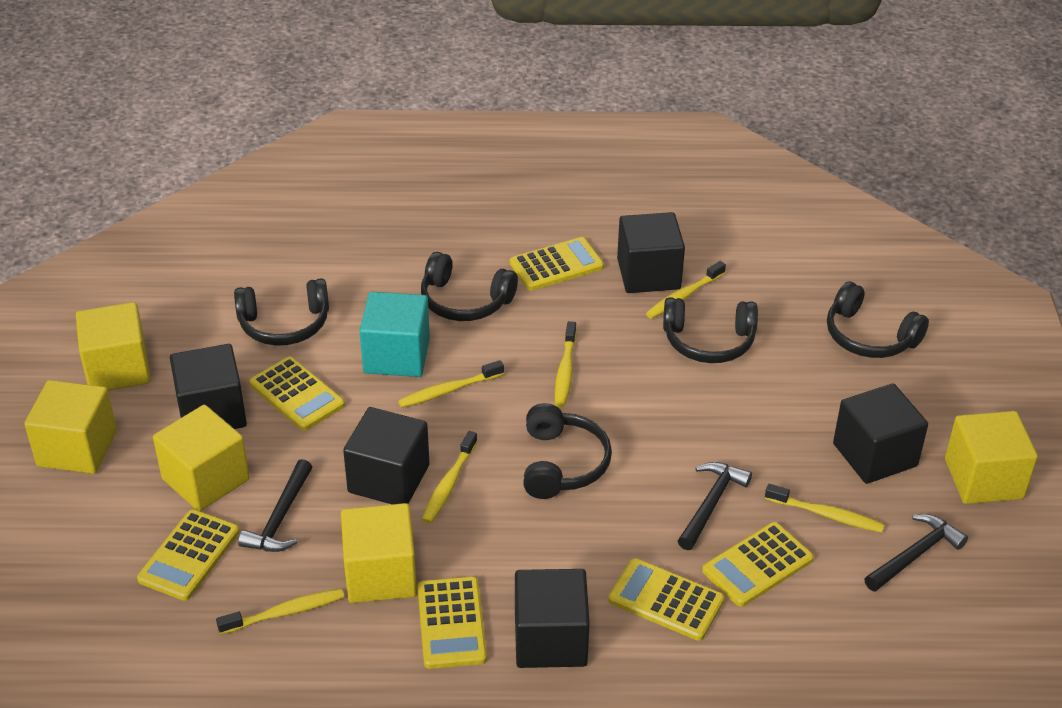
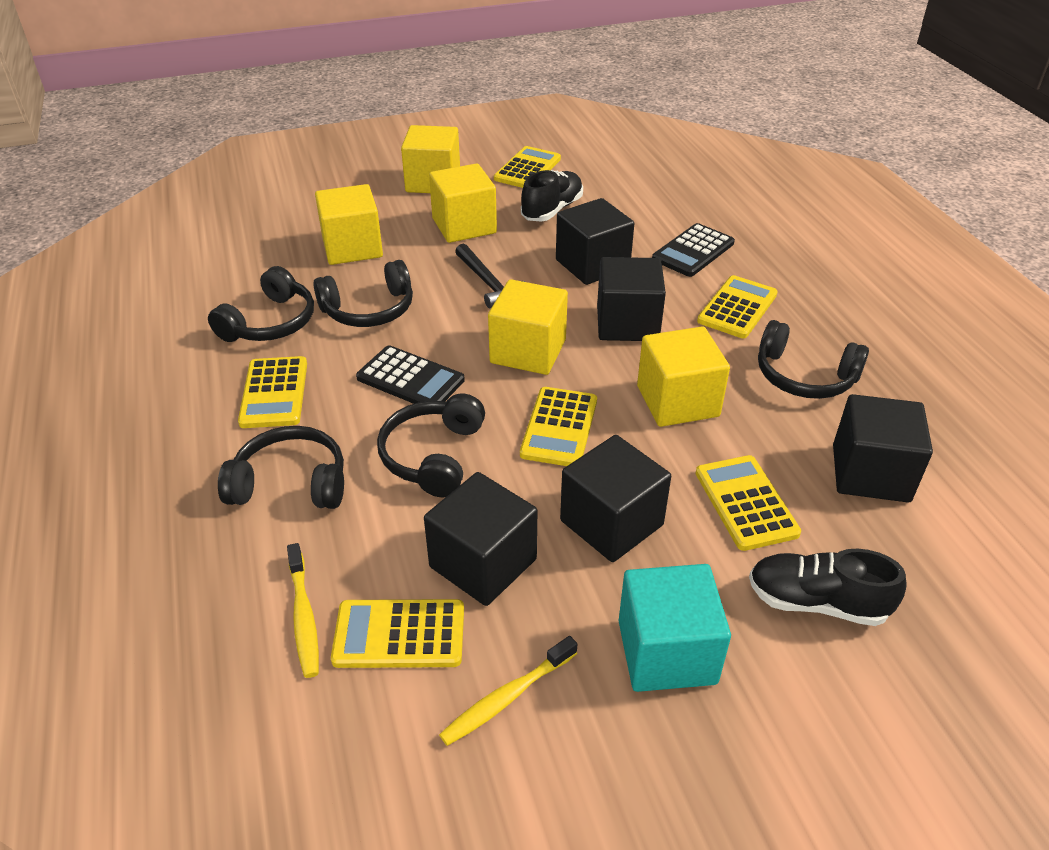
black calculator: none = 0 -> [356,345,465,404] [652,223,735,277] = 2
black hammer: [238,459,312,552] [678,462,752,550] [864,514,968,592] = 3 -> [455,244,525,308] = 1
black shoe: none = 0 -> [521,170,583,222] [749,549,907,626] = 2
yellow toothbrush: [216,588,345,635] [398,360,504,408] [422,431,478,524] [555,321,576,407] [646,261,726,319] [765,484,885,533] = 6 -> [287,543,319,678] [439,636,577,746] = 2

